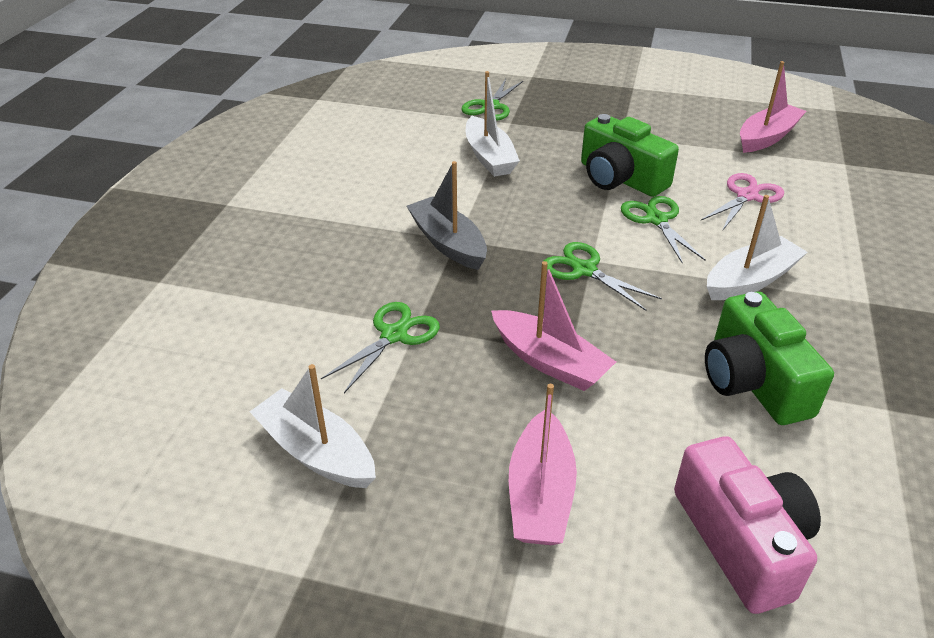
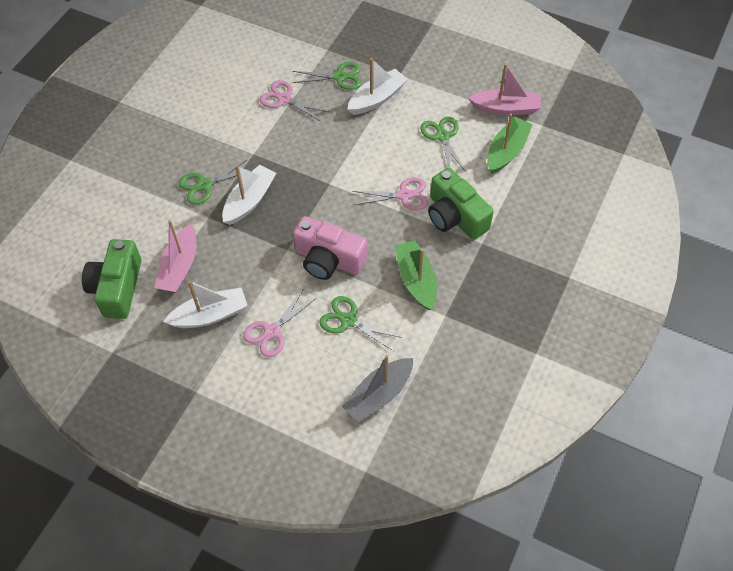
green boat: none = 0 -> [395,240,437,310] [487,114,533,174] = 2
pink boat: [491,261,616,391] [509,384,577,545] [740,61,807,153] = 3 -> [155,220,196,292] [468,64,541,115] = 2
pink scissors: [701,173,784,231] = 1 -> [243,289,316,357] [260,80,329,122] [352,177,428,210] = 3

